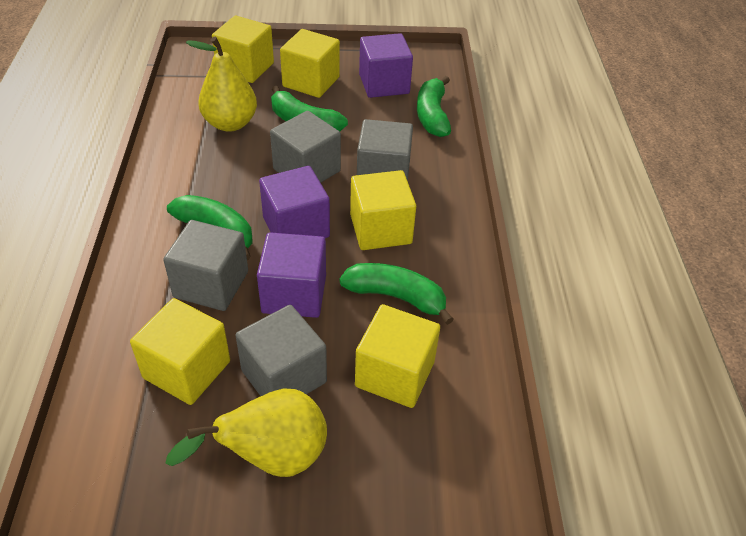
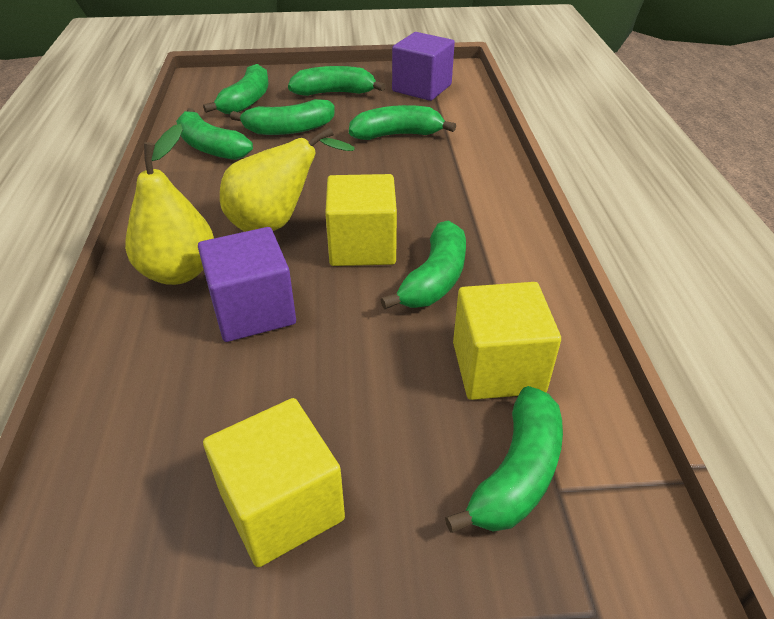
green banana: [167,195,253,260] [271,86,348,131] [339,263,454,325] [417,76,451,137] = 4 -> [176,108,253,160] [203,64,269,114] [230,99,335,135] [288,66,385,96] [349,105,456,140] [381,221,466,309] [445,386,563,533] = 7
grey cube: [163,220,248,311] [235,305,327,396] [270,111,341,183] [357,119,413,181] = 4 -> none = 0
purple cube: [257,232,326,318] [259,166,330,238] [359,33,413,98] = 3 -> [198,227,296,342] [392,32,455,101] = 2
yellow cube: [130,298,230,405] [212,16,274,83] [280,29,340,98] [350,170,416,250] [355,304,440,408] = 5 -> [203,398,345,567] [325,174,397,266] [453,282,561,400] = 3

